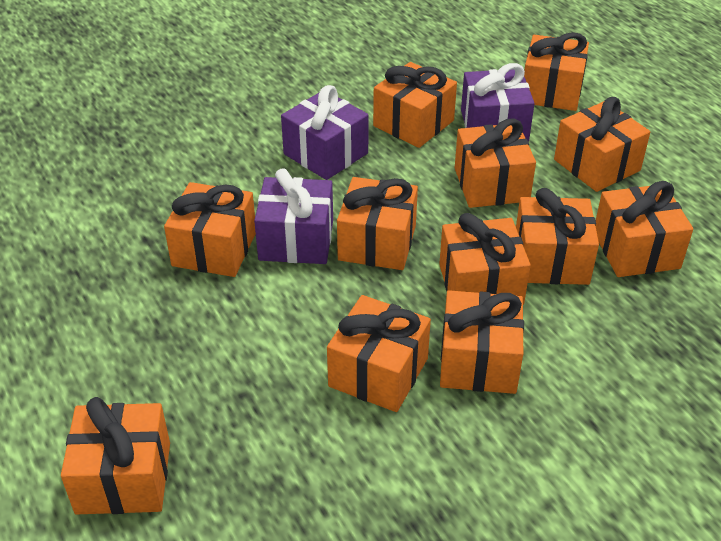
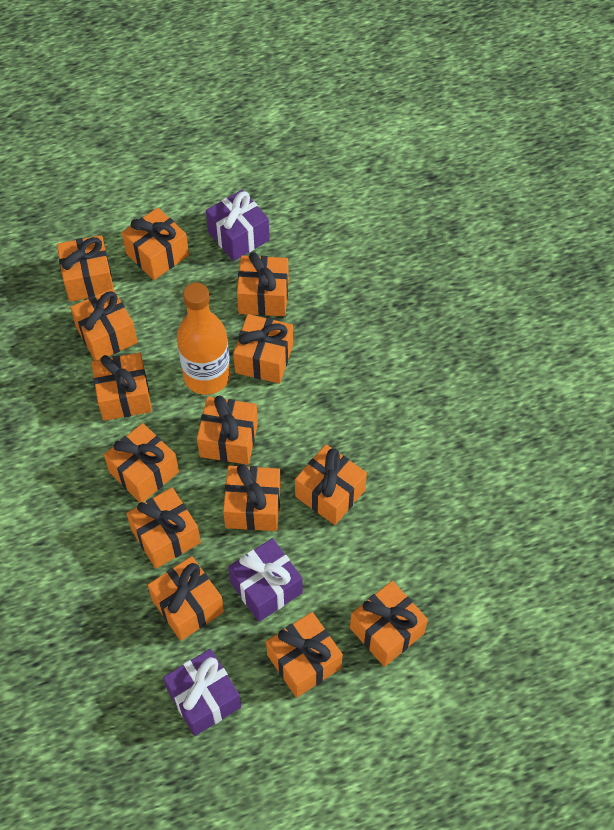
orange bottle: none = 0 -> [177,283,231,395] = 1
orange gift: [61,397,170,514] [164,182,256,277] [327,295,431,412] [337,177,418,270] [373,62,457,148] [439,213,531,305] [440,290,524,394] [455,119,536,208] [516,188,599,285] [524,32,589,111] [554,97,650,192] [596,181,693,277] = 12 -> [57,235,114,302] [70,288,138,360] [91,352,152,421] [104,423,179,502] [122,208,189,280] [126,488,201,569] [148,556,224,641] [197,396,258,465] [223,464,281,531] [233,314,293,384] [237,252,289,316] [266,612,343,698] [295,444,367,525] [350,581,428,667] = 14

